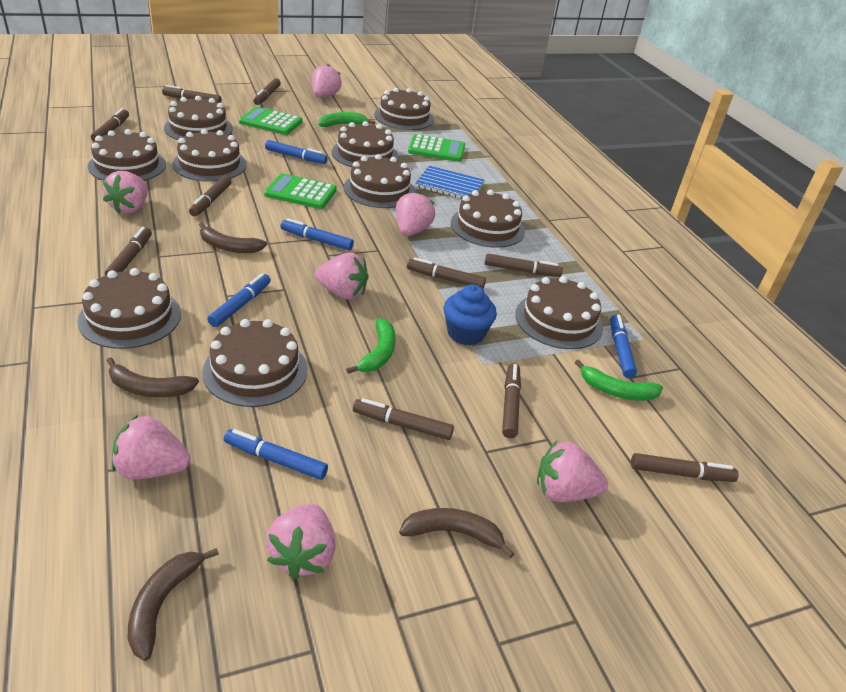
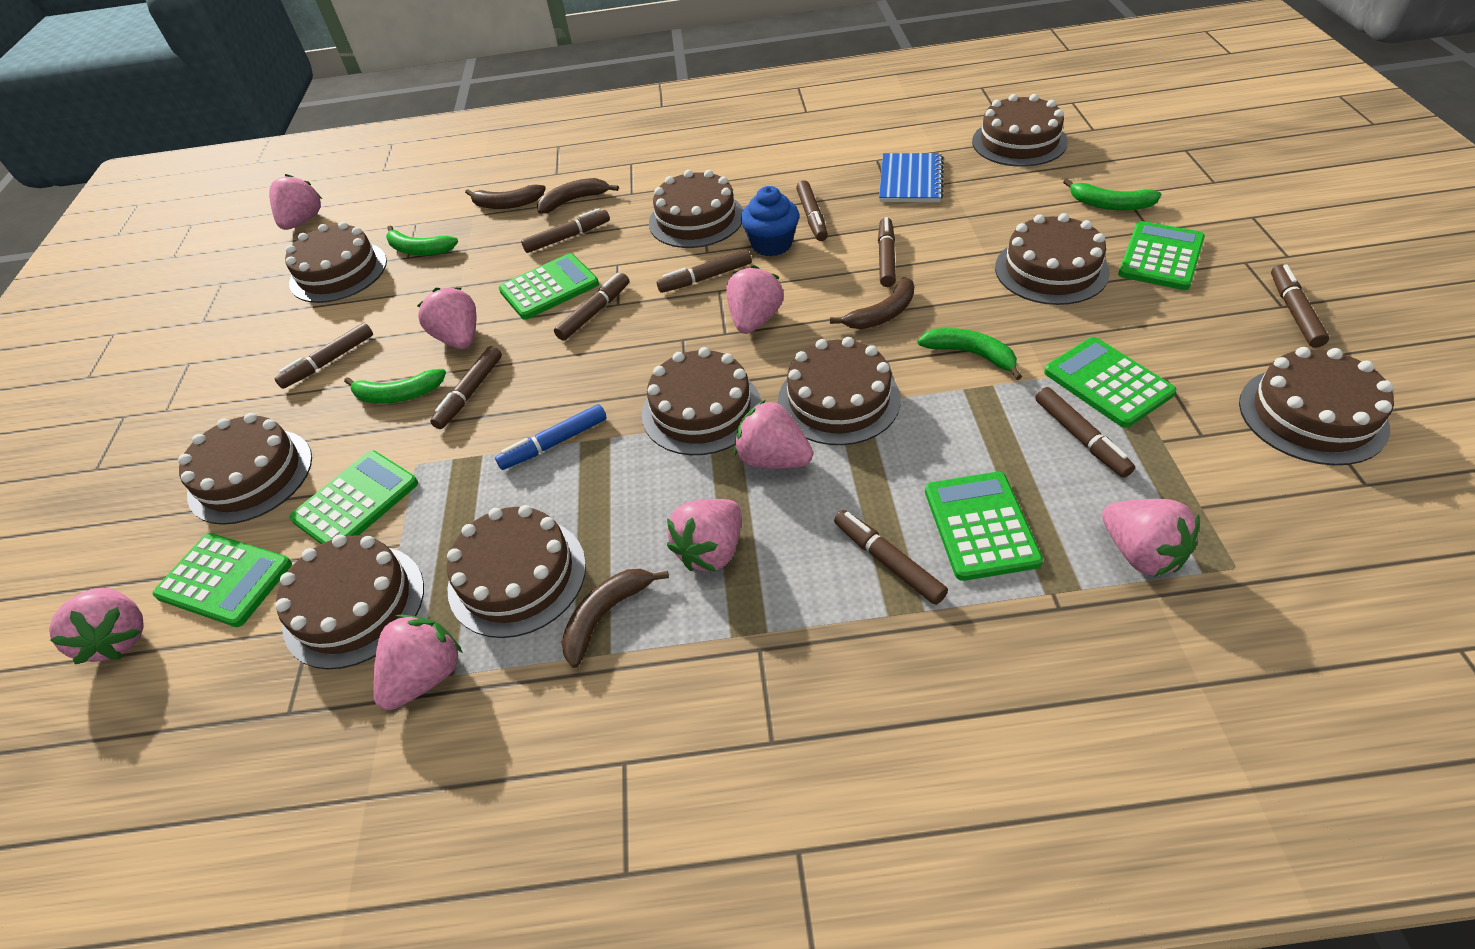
blue marker: [207,273,271,327] [224,429,328,480] [265,140,327,164] [280,218,354,250] [610,315,637,378] = 5 -> [495,404,607,470] = 1
green banana: [319,112,375,127] [346,318,396,374] [575,359,663,400] = 3 -> [344,369,446,404] [386,225,458,256] [917,328,1022,380] [1063,178,1162,211] = 4
green calculator: [239,107,302,135] [264,173,337,209] [408,134,465,162] = 3 -> [153,533,292,627] [289,451,418,544] [499,253,599,320] [925,472,1043,581] [1044,337,1176,428] [1118,221,1205,290] = 6
pink strawberry: [103,171,148,214] [112,415,191,479] [266,504,336,579] [312,64,341,98] [315,253,369,300] [396,191,435,236] [537,441,608,502] = 7 -> [49,588,144,664] [269,174,322,230] [373,614,463,710] [417,287,476,349] [667,499,741,572] [726,265,784,334] [734,400,813,469] [1102,499,1200,577] = 8

